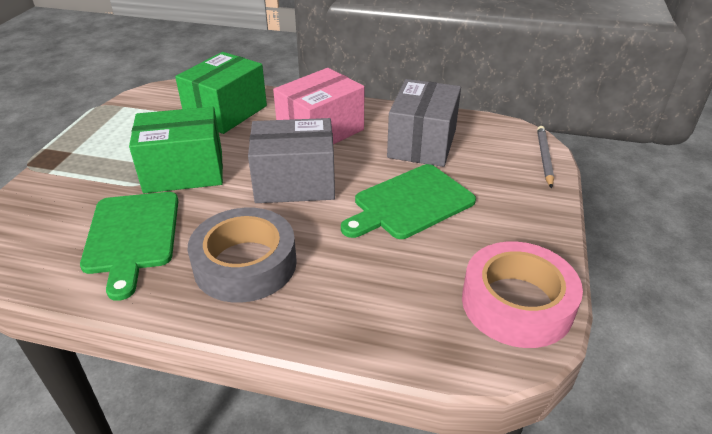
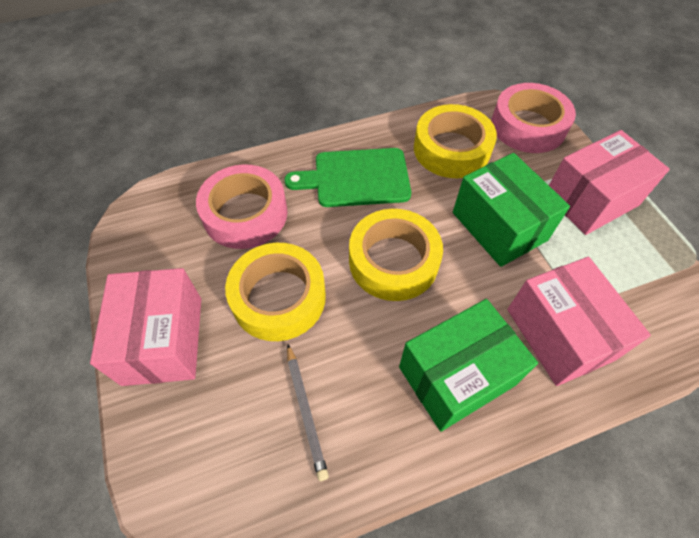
green cutting board: [80,192,178,301] [341,164,476,239] = 2 -> [284,148,411,207] = 1
grey box: [248,118,335,203] [387,79,461,167] = 2 -> none = 0
grey tape: [187,208,297,303] = 1 -> none = 0
pink box: [273,68,365,144] = 1 -> [90,268,201,386] [507,257,651,386] [549,130,670,235] = 3
pink tape: [462,242,583,348] = 1 -> [196,165,288,249] [491,83,576,153] = 2
yellow tape: none = 0 -> [225,243,326,341] [349,209,443,301] [414,104,497,178] = 3

